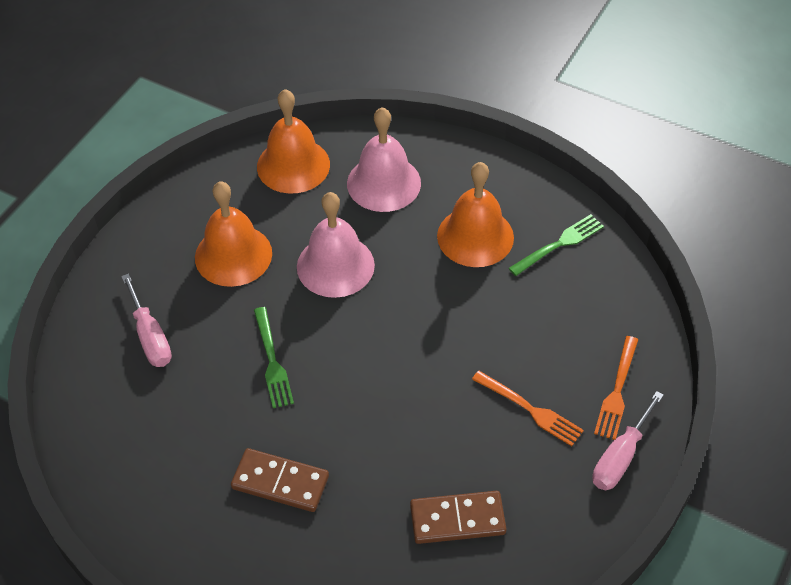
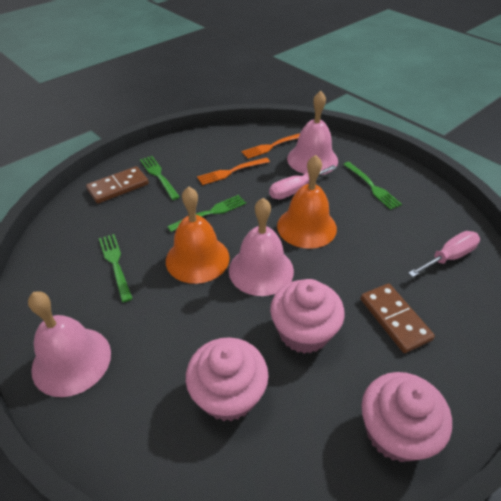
green fork: [254,307,294,408] [509,214,604,276] = 2 -> [99,234,133,302] [140,156,180,200] [167,195,246,232] [343,162,402,210] = 4
orange bell: [195,181,272,287] [257,89,330,194] [437,162,514,267] = 3 -> [166,186,230,284] [277,155,337,249] = 2
pink bell: [297,192,375,298] [347,107,421,212] = 2 -> [28,291,111,397] [229,198,294,296] [287,91,338,175] = 3
pink cupcake: none = 0 -> [186,337,268,421] [270,279,345,354] [362,372,452,462] = 3

